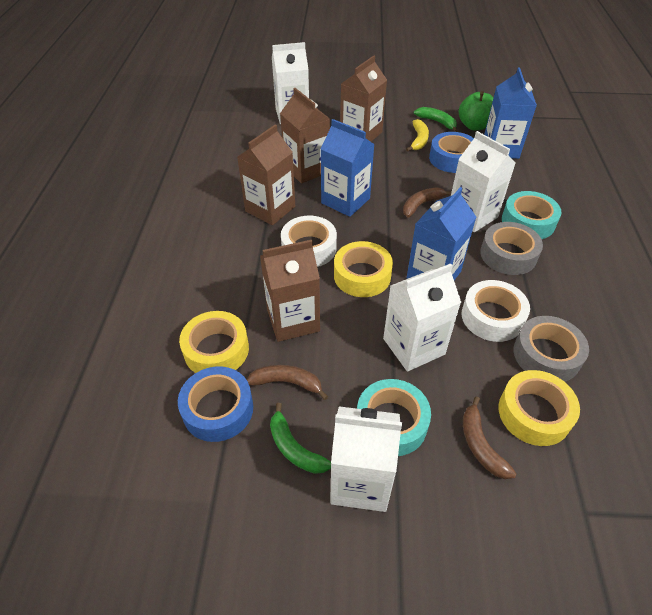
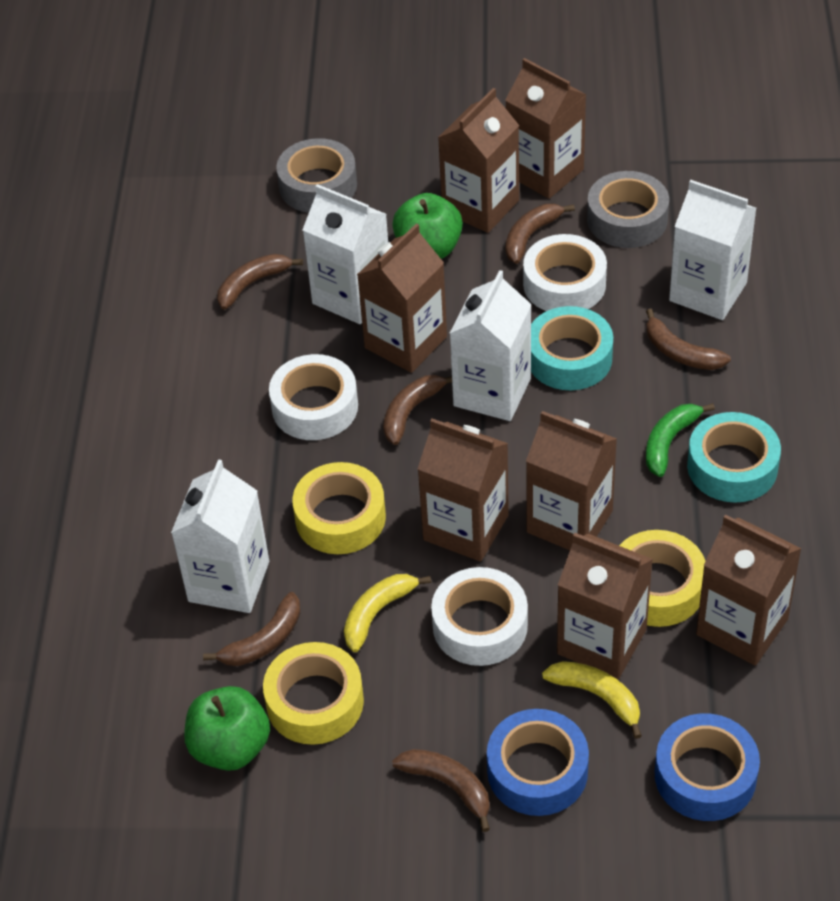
blue carton: [321,119,375,217] [407,187,476,280] [484,67,537,159] = 3 -> none = 0
brown banana: [247,365,328,400] [403,187,451,217] [463,396,517,479] = 3 -> [203,592,300,666] [217,254,303,310] [383,375,452,445] [392,749,490,832] [505,204,575,264] [646,309,731,370] = 6
brown carton: [237,125,295,225] [260,240,320,342] [280,88,330,183] [340,56,387,142] = 4 -> [357,223,447,373] [418,418,509,562] [438,88,519,233] [505,58,587,199] [526,411,617,550] [557,533,653,679] [696,514,802,666] = 7
green apple: [459,91,493,130] = 1 -> [184,686,270,771] [392,193,463,259] = 2
green banana: [270,403,331,474] [414,107,457,132] = 2 -> [646,403,715,477] = 1
white tape: [281,216,337,267] [462,280,530,342] = 2 -> [269,354,358,440] [431,567,528,666] [523,234,607,311] = 3
yellow banana: [406,119,429,152] = 1 -> [344,574,431,652] [542,661,642,739] = 2

